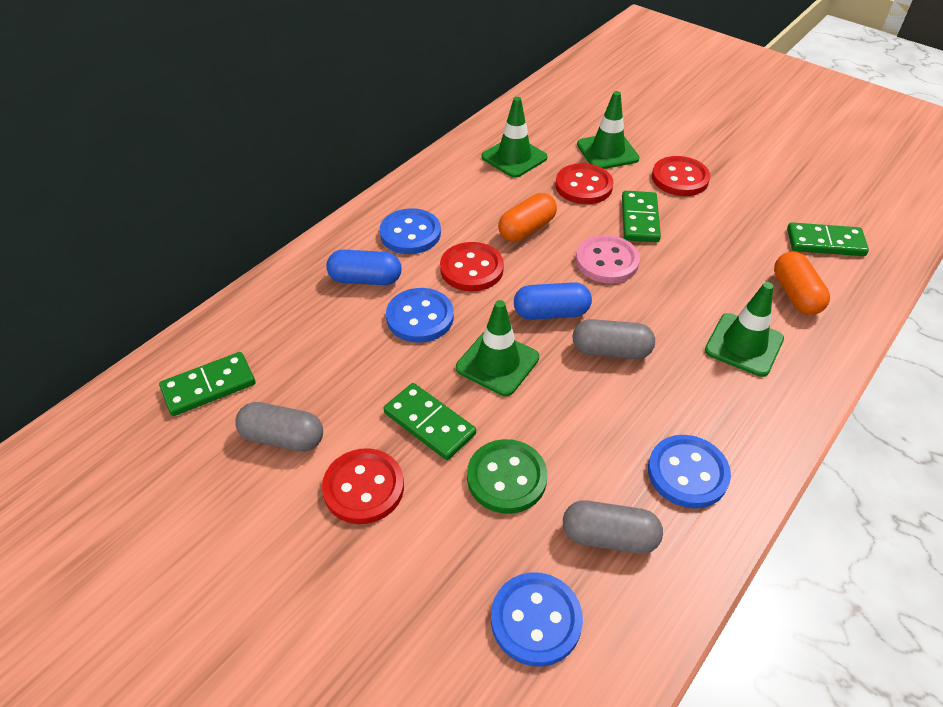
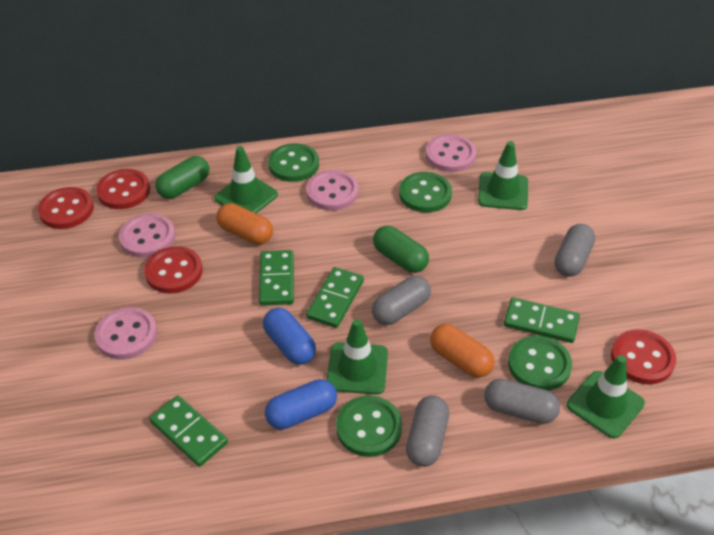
blue button: [380,208,441,254] [386,288,454,343] [491,572,583,667] [648,435,731,509] = 4 -> none = 0
green button: [467,439,547,514] = 1 -> [268,143,319,182] [336,396,402,457] [399,172,452,213] [508,335,572,391] = 4
green capsule: none = 0 -> [155,156,210,199] [373,226,429,273] = 2
grey capsule: [236,402,323,452] [563,500,663,554] [573,319,655,359] = 3 -> [372,276,431,325] [406,395,449,467] [484,379,560,424] [555,224,595,277] = 4
pink button: [576,235,640,283] = 1 -> [95,307,157,360] [119,213,175,258] [306,170,359,211] [426,134,476,172] = 4

